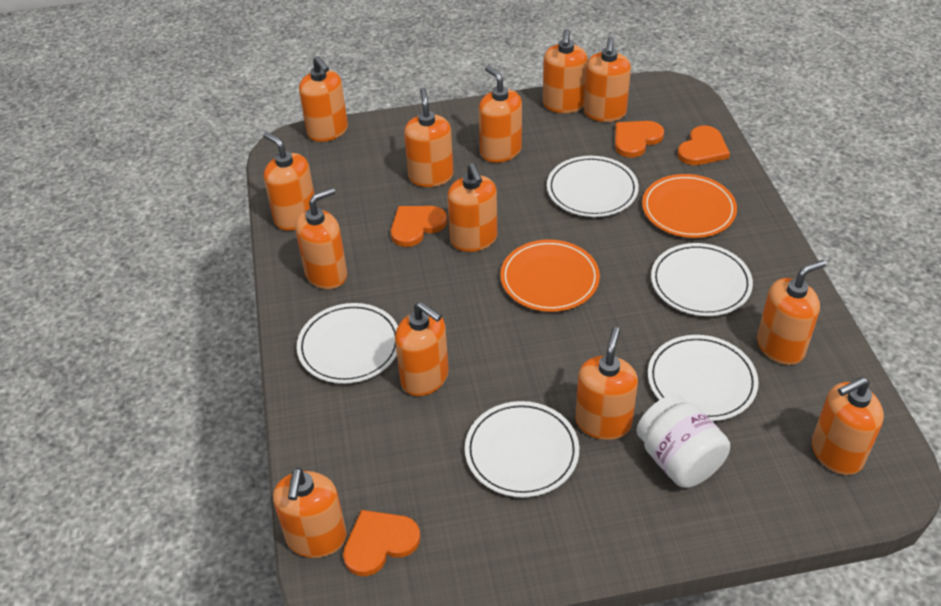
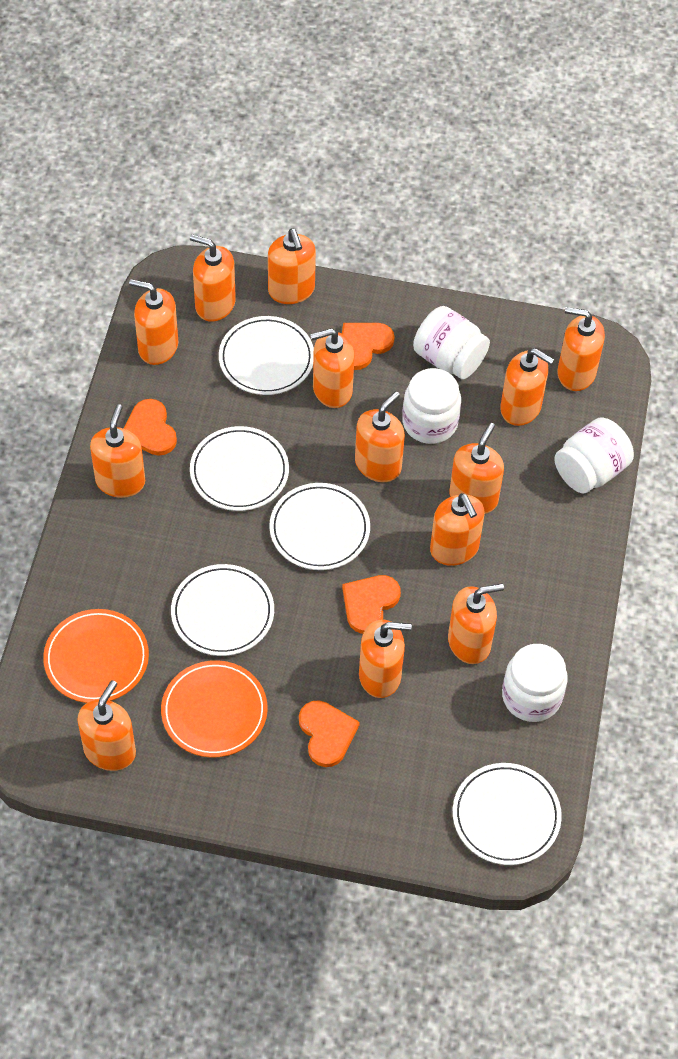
white jar: [636,394,730,488] = 1 -> [402,368,461,444] [413,306,490,379] [502,644,568,722] [554,417,634,493] = 4

